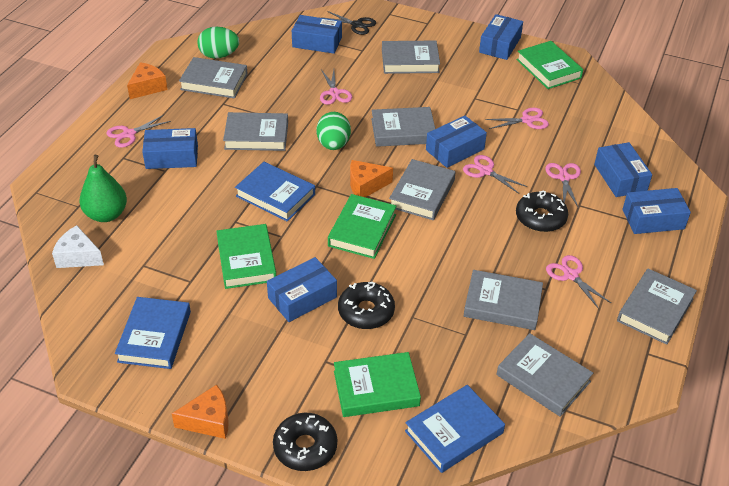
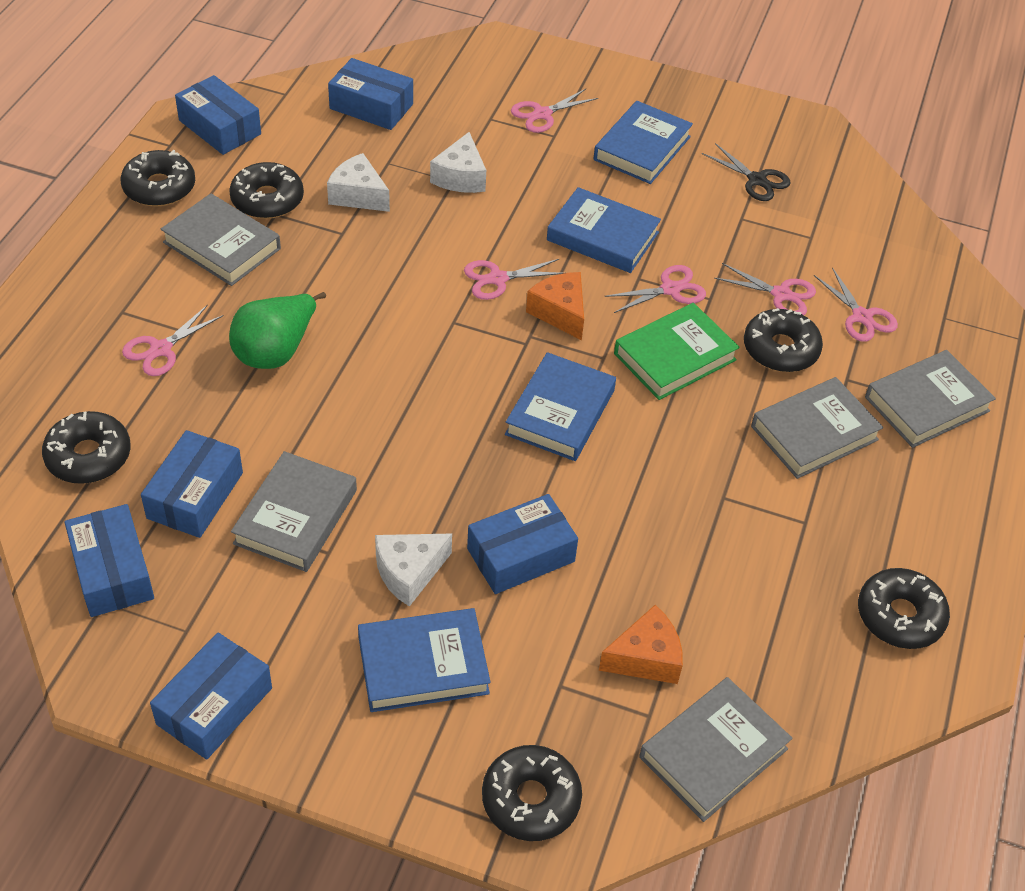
black donut: [273,413,337,471] [338,282,395,329] [516,191,568,232] = 3 -> [42,411,131,484] [120,150,195,207] [229,162,304,219] [482,745,582,841] [744,308,823,372] [858,568,950,649] = 6
blue book: [115,297,191,369] [235,162,315,222] [405,385,505,473] = 3 -> [358,608,491,712] [505,352,616,461] [547,187,661,273] [593,101,693,184] = 4
blue box: [142,128,198,169] [267,257,337,322] [292,15,342,54] [426,116,487,168] [479,14,523,60] [594,142,652,197] [622,188,691,234] = 7 -> [64,504,154,617] [141,430,243,538] [150,633,272,760] [175,75,261,155] [328,58,413,130] [467,494,578,594] = 6
green book: [216,224,276,289] [328,194,397,259] [334,352,421,417] [517,41,583,89] = 4 -> [614,303,740,400] = 1
green egg: [197,26,239,59] [316,112,351,150] = 2 -> none = 0
grey book: [179,57,248,99] [223,112,288,151] [371,107,435,147] [382,41,440,74] [389,159,456,220] [464,270,543,330] [496,333,593,417] [617,269,697,345] = 8 -> [161,193,281,286] [231,451,357,572] [639,677,793,822] [751,377,883,479] [865,350,996,448] = 5
orange cheese: [127,62,168,99] [172,384,229,439] [350,160,393,197] = 3 -> [526,272,584,340] [599,605,683,684] = 2
white cheese: [52,225,104,268] = 1 -> [327,153,390,212] [375,533,452,607] [430,132,486,193] = 3

